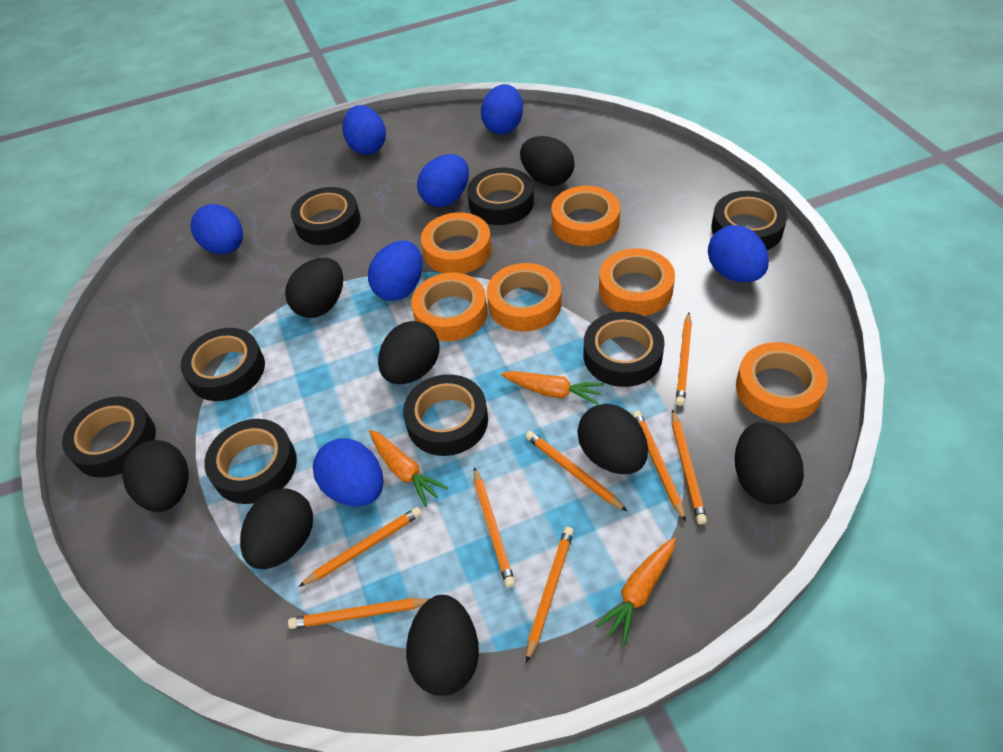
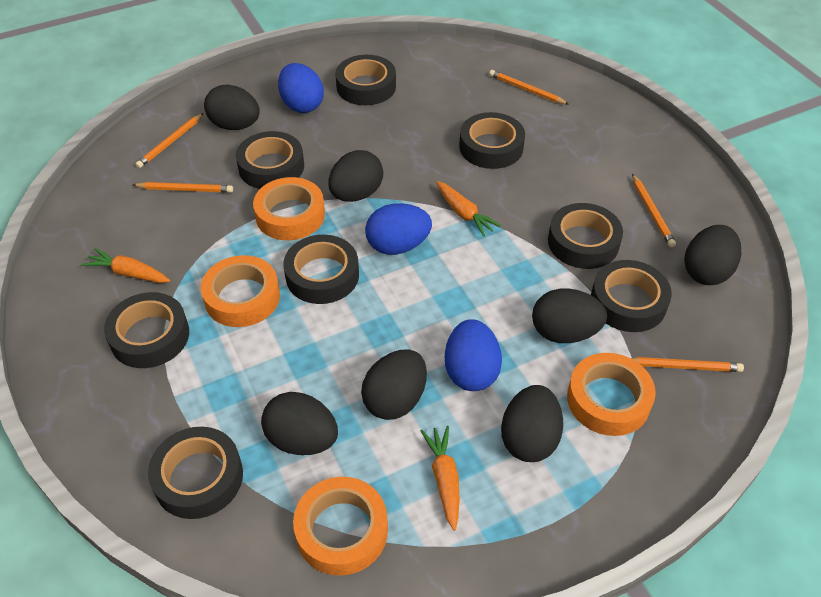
black egg: [122,440,189,512] [240,488,313,569] [285,258,343,318] [378,321,440,384] [406,595,479,696] [520,136,575,186] [577,404,648,474] [735,422,804,504] = 8 -> [204,85,260,130] [261,392,338,455] [328,150,383,202] [361,349,427,420] [501,385,563,462] [532,289,607,343] [684,225,741,285] = 7
blue egg: [190,204,243,254] [313,438,383,506] [343,105,386,155] [368,241,422,301] [417,154,469,207] [481,84,523,135] [708,225,769,282] = 7 -> [278,63,324,113] [365,203,432,255] [445,319,502,391] = 3
orange pencil: [288,598,429,629] [299,507,422,587] [474,467,515,587] [526,431,627,511] [526,527,574,663] [632,411,686,522] [672,409,707,524] [676,313,692,406] = 8 -> [133,182,233,193] [135,113,204,168] [489,70,569,105] [631,357,744,372] [632,174,676,247] = 5
orange tape: [411,273,487,342] [421,212,492,274] [487,263,562,331] [551,186,620,246] [599,248,675,316] [736,342,828,423] = 6 -> [201,255,280,327] [253,177,325,240] [293,477,388,576] [567,353,656,436] = 4

